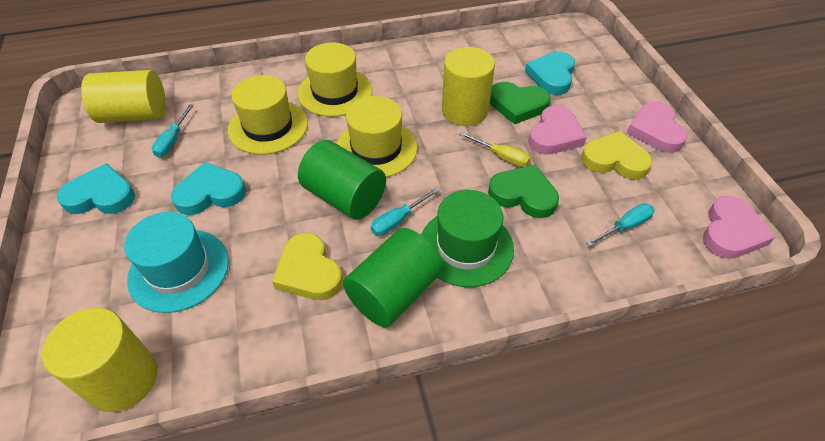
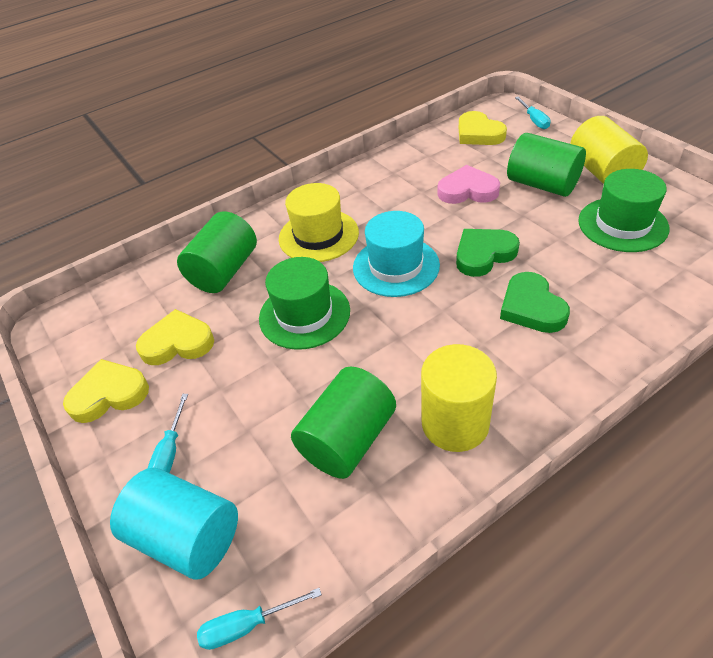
green cylinder: [298,140,386,220] [343,228,443,327] = 2 -> [177,211,257,293] [291,366,396,479] [507,133,586,197] = 3
green hat: [421,190,514,287] = 1 -> [259,257,350,350] [578,169,669,252] = 2
pink heart: [528,105,587,154] [627,101,687,153] [703,196,776,259] = 3 -> [437,165,500,204] = 1
turquoise cylinder: none = 0 -> [110,468,238,580] = 1
turquoise heart: [57,163,135,214] [171,162,246,215] [525,51,575,95] = 3 -> none = 0
yellow cylinder: [42,308,158,412] [81,70,166,123] [442,47,495,126] = 3 -> [421,344,497,452] [570,116,648,184] = 2
yellow hat: [228,75,308,154] [297,43,372,117] [336,96,417,177] = 3 -> [279,183,359,262] = 1
yellow heart: [272,233,343,300] [581,131,653,179] = 2 -> [63,359,149,423] [136,309,214,365] [459,111,507,145] = 3
yellow screwdriver: [459,132,530,167] = 1 -> none = 0

